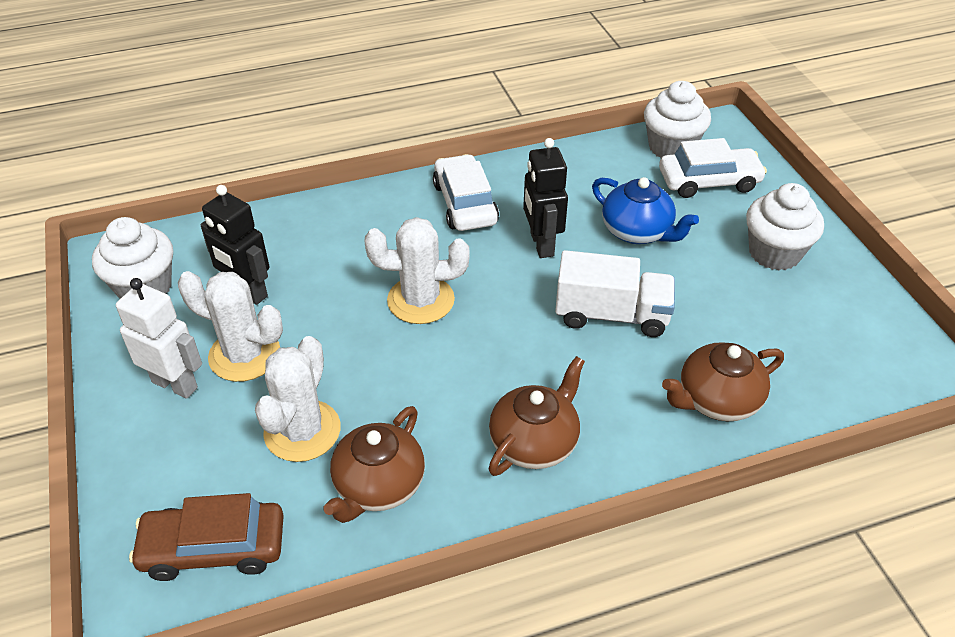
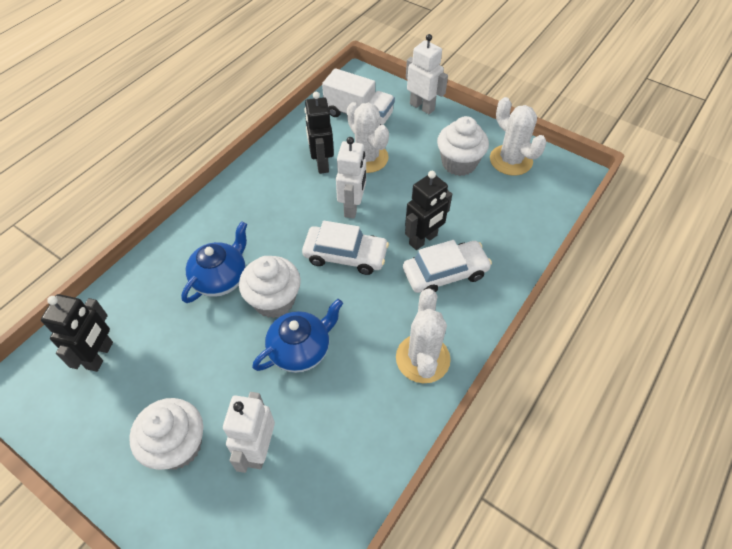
black robot: [200,185,269,305] [523,138,568,258] = 2 -> [41,294,113,372] [304,92,334,174] [405,171,452,250] = 3
blue teapot: [592,177,699,244] = 1 -> [181,221,247,303] [252,299,343,373] = 2
brown car: [129,493,284,581] = 1 -> none = 0
brown teapot: [323,406,425,523] [489,356,585,476] [662,342,784,421] = 3 -> none = 0
white robot: [116,278,202,399] = 1 -> [223,392,275,473] [336,137,366,219] [406,34,448,114] = 3

